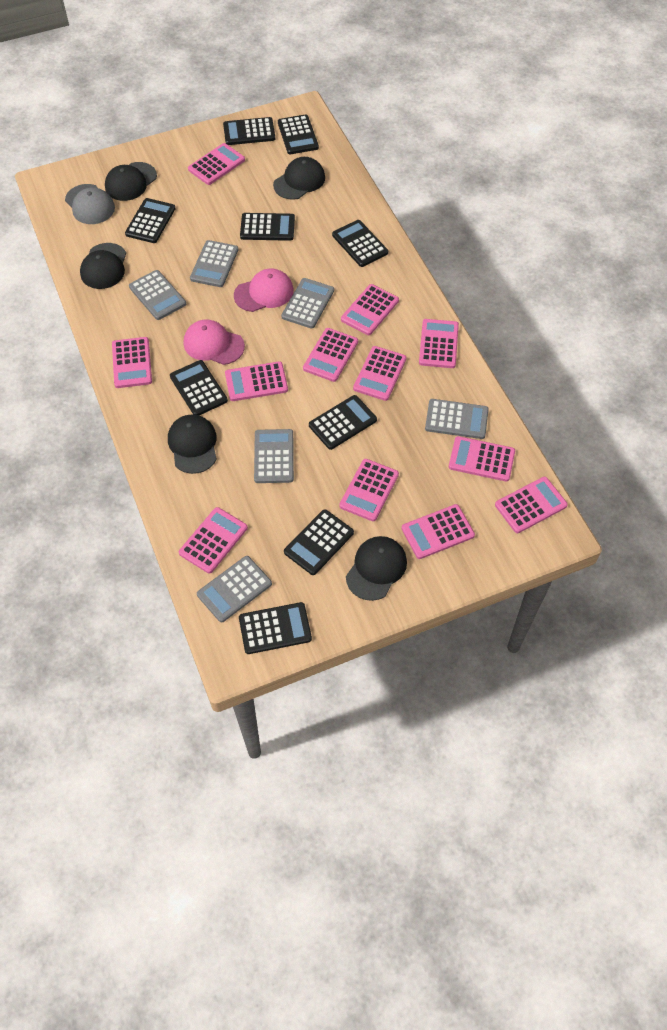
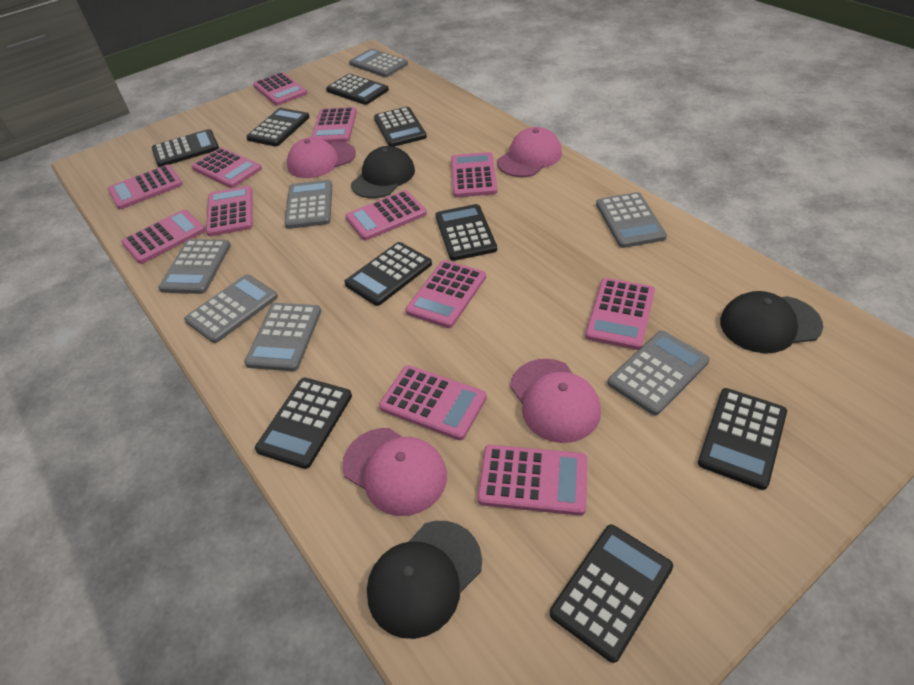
black cap: [80,243,126,289] [105,162,157,201] [168,414,217,474] [273,157,325,200] [346,536,407,601] = 5 -> [351,146,415,198] [367,521,482,639] [720,291,823,353] = 3
grey calculator: [129,270,186,320] [190,240,238,287] [197,556,272,623] [254,429,294,483] [281,278,334,329] [425,399,489,439] = 6 -> [158,239,231,294] [184,274,278,343] [244,303,321,371] [285,180,332,229] [349,49,408,77] [596,192,667,248] [608,330,710,415] = 7
grey cap: [65,184,115,224] = 1 -> none = 0
pink cap: [184,320,245,365] [234,268,293,312] = 2 -> [287,137,356,178] [342,428,447,516] [497,127,562,177] [510,359,601,443] = 4

